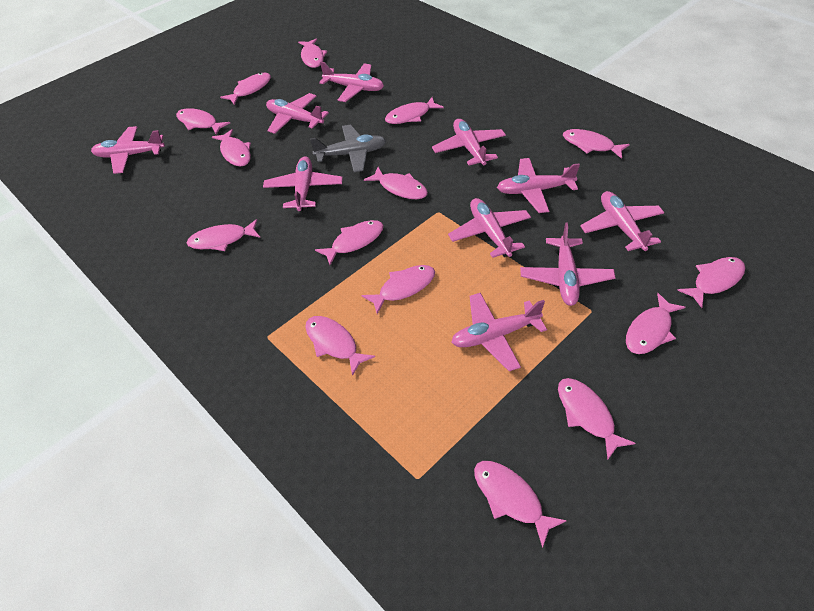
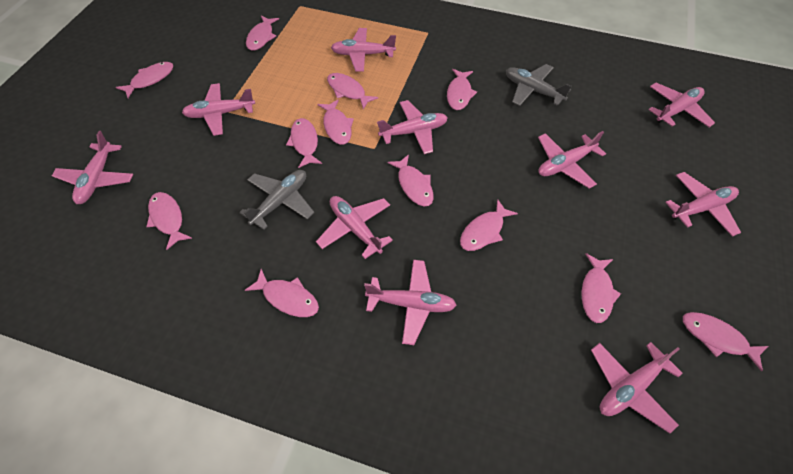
grey plane: [310,124,386,172] = 1 -> [239,170,314,230] [506,64,572,106] = 2
pink fish: [176,108,230,135] [187,219,260,251] [212,129,251,167] [220,73,271,105] [298,38,327,68] [305,316,375,376] [315,220,384,265] [361,265,435,314] [364,167,428,199] [385,97,444,124] [474,461,567,548] [558,378,636,460] [563,129,630,159] [626,293,686,354] [677,257,745,308] = 15 -> [116,62,174,98] [146,192,192,250] [245,269,319,317] [246,16,279,51] [286,118,322,168] [317,99,354,145] [327,73,378,109] [387,154,434,206] [447,69,477,110] [460,199,518,251] [582,253,621,323] [683,312,768,372] = 12

